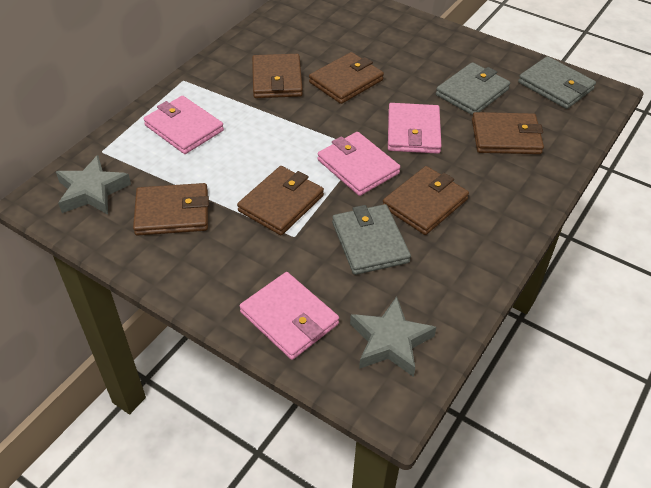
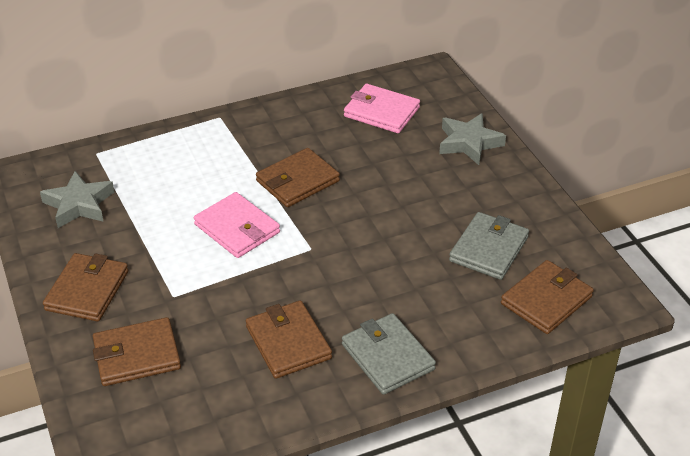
brown wallet: [133,183,209,235] [237,166,324,235] [252,54,303,98] [309,52,384,104] [383,166,469,235] [472,112,544,154] = 6 -> [43,253,128,322] [93,317,181,386] [246,300,332,379] [256,148,340,207] [501,260,594,334] = 5
grey wallet: [332,204,411,275] [436,62,510,115] [518,56,596,109] = 3 -> [342,313,436,395] [449,212,529,280] = 2
pink wallet: [144,96,224,154] [240,272,339,360] [318,132,400,196] [388,103,441,154] = 4 -> [194,192,280,258] [344,84,420,133] = 2

